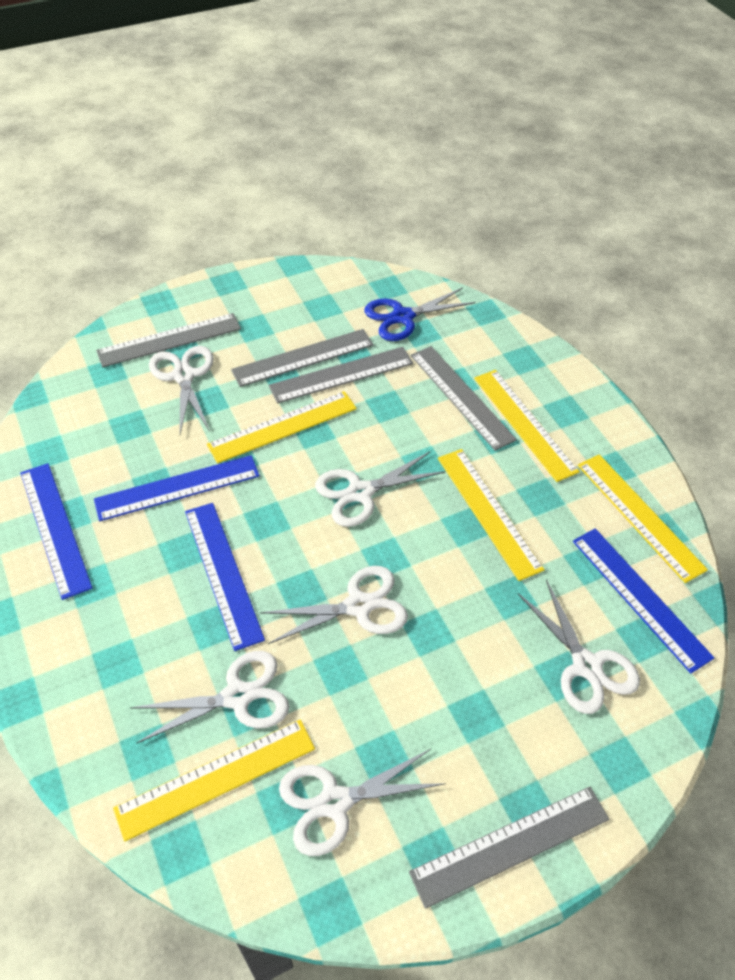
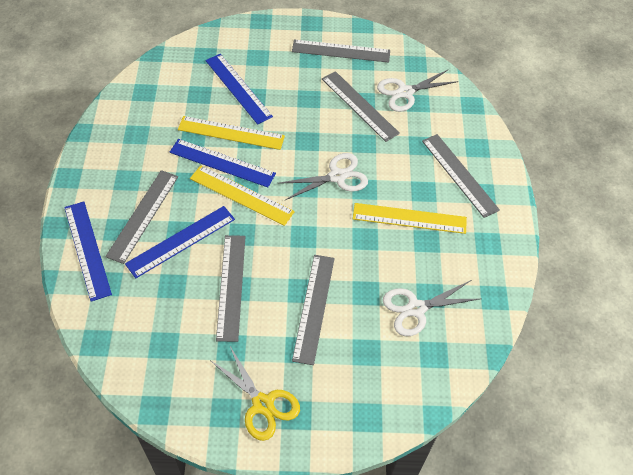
blue scissors: [364,287,475,341] = 1 -> none = 0
grey ruler: [96,313,241,367] [231,329,374,387] [269,347,413,404] [409,787,609,909] [411,346,517,451] = 5 -> [105,170,178,264] [216,235,245,342] [292,39,390,63] [292,255,335,365] [322,71,400,142] [422,134,500,218] = 6
white scissors: [131,651,290,743] [149,346,214,434] [260,566,408,644] [279,748,446,856] [315,451,446,527] [517,579,640,714] = 6 -> [278,153,368,200] [377,70,458,112] [383,280,479,336] = 3
yellow ruler: [113,719,315,842] [207,391,357,464] [438,449,545,581] [474,370,580,482] [578,454,708,583] = 5 -> [178,116,285,150] [190,165,295,226] [353,203,467,234] = 3
yellow scissors: none = 0 -> [210,347,300,441] = 1

